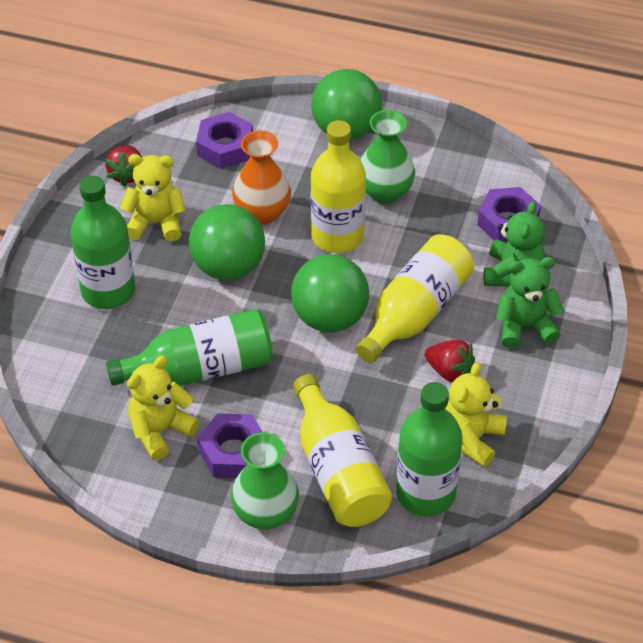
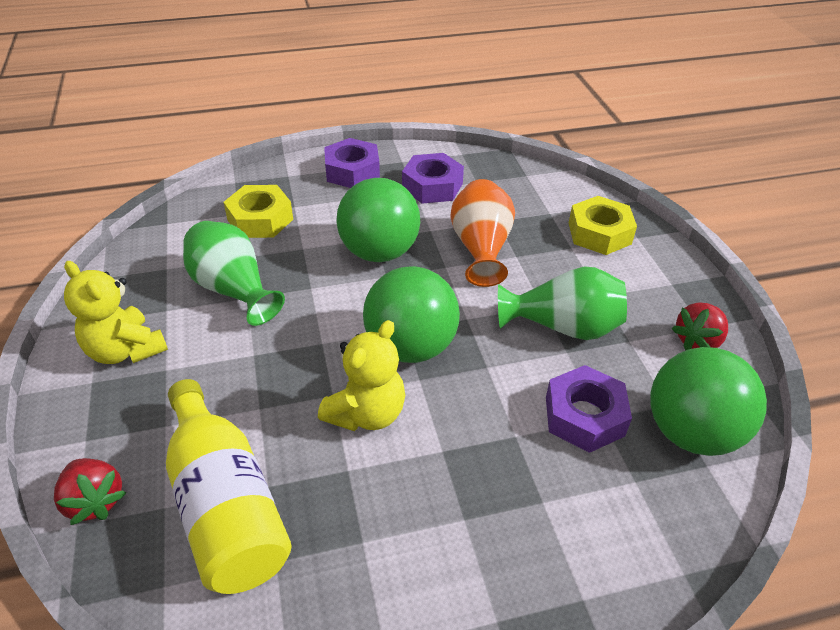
green bottle: [71,176,135,309] [106,309,273,386] [396,382,462,516] = 3 -> none = 0
green teddy bear: [484,201,545,286] [496,257,564,349] = 2 -> none = 0
yellow bottle: [293,374,392,527] [310,120,366,253] [356,234,474,363] = 3 -> [166,379,292,594] = 1
yellow nut: none = 0 -> [223,185,293,238] [569,196,637,255] = 2
yellow teddy bear: [120,154,186,242] [127,355,200,460] [446,362,507,467] = 3 -> [64,261,168,364] [318,320,405,431] = 2

